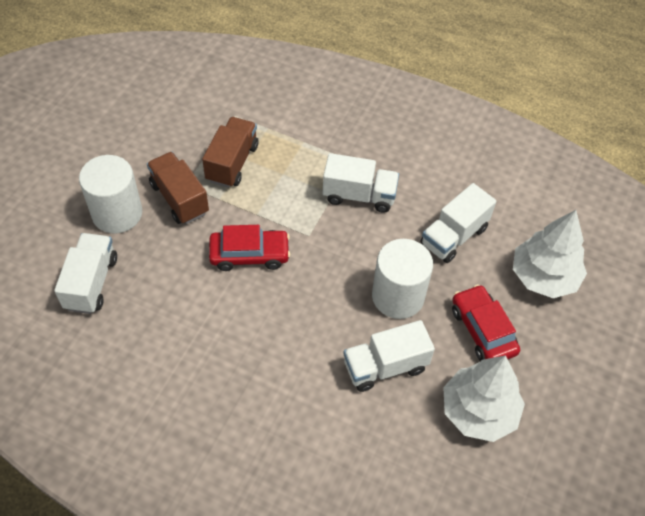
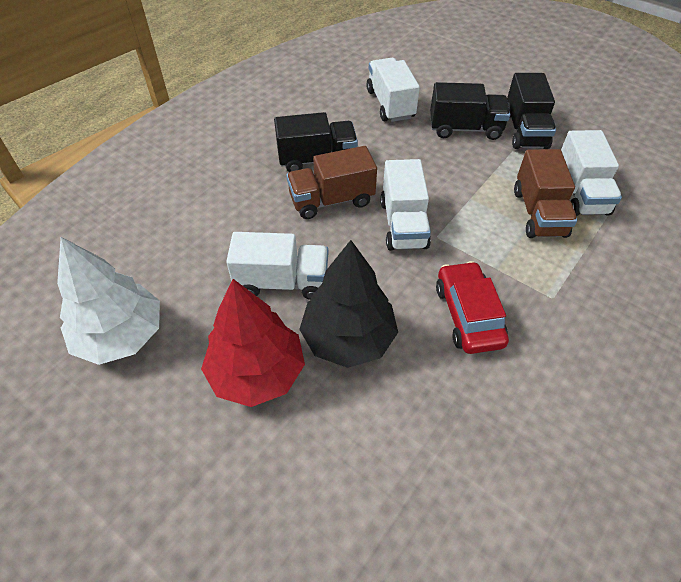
black tree: none = 0 -> [299,240,398,368] = 1
black truck: none = 0 -> [274,112,358,172] [430,82,510,140] [507,73,556,149] = 3
red car: [209,225,290,271] [452,284,520,361] = 2 -> [436,261,509,354] = 1
red tree: none = 0 -> [201,279,305,407] = 1
white cylinder: [79,155,142,233] [372,239,433,319] = 2 -> none = 0
white tree: [443,355,525,442] [513,210,587,298] = 2 -> [57,237,160,365] = 1

